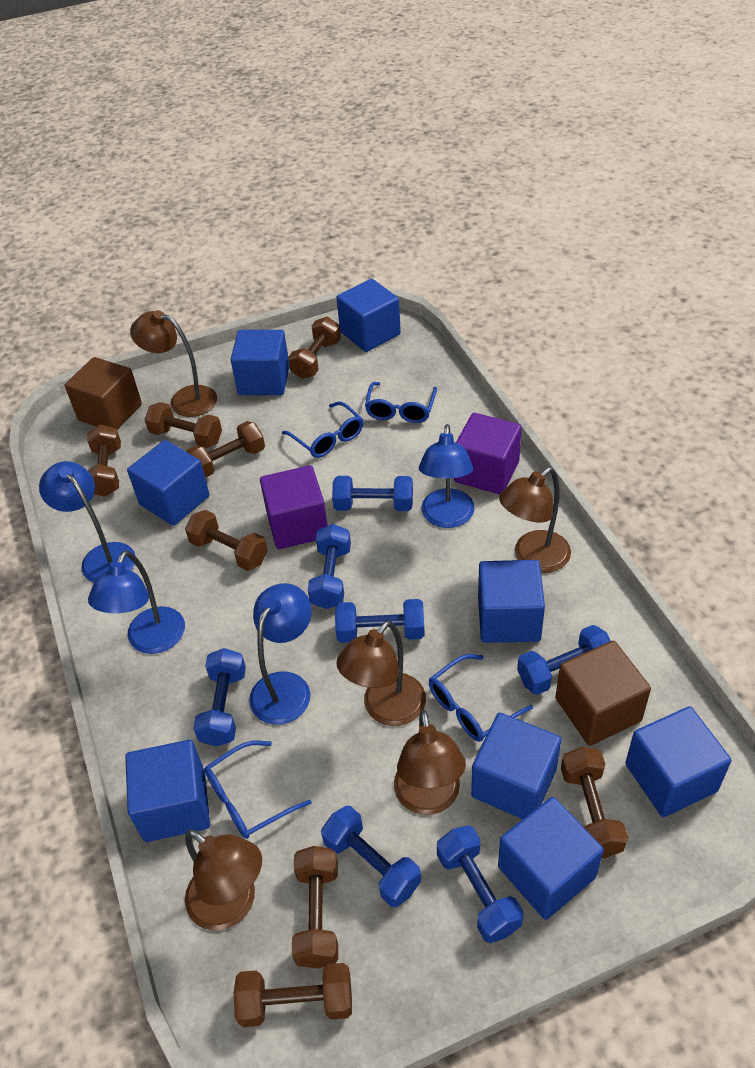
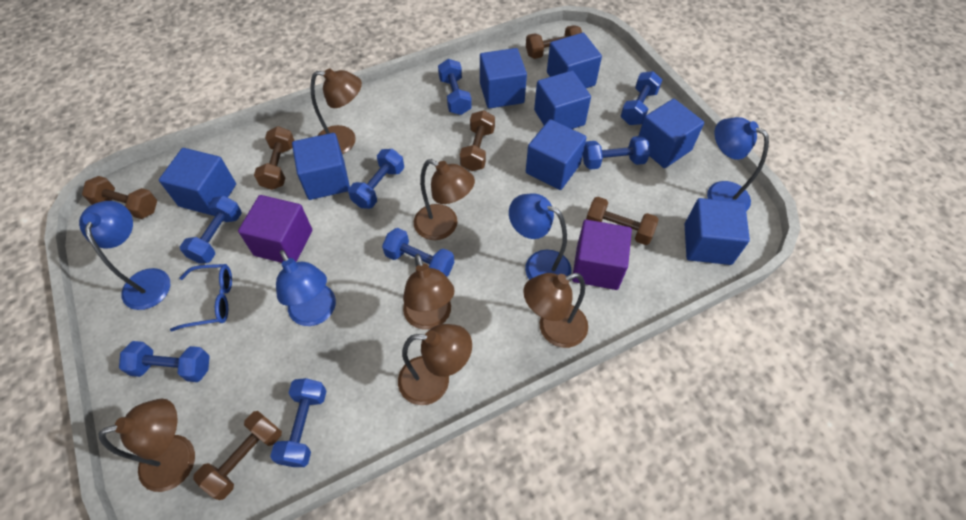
blue dumbbell: [193,648,246,747] [308,524,351,609] [321,806,421,907] [332,476,413,511] [335,599,425,643] [437,826,524,943] [517,625,610,695] = 7 -> [119,341,210,382] [180,196,242,264] [270,378,327,467] [348,149,404,209] [382,228,454,277] [438,59,472,115] [583,136,650,170] [621,71,662,125] = 8
blue glasses: [204,740,312,839] [282,401,363,458] [365,382,437,423] [429,654,533,742] = 4 -> [170,264,232,332] = 1
brown cube: [65,357,142,430] [555,641,651,746] = 2 -> none = 0
brown dumbbell: [87,424,121,497] [145,402,222,448] [185,510,268,571] [186,421,265,478] [234,963,352,1027] [288,317,341,379] [292,846,338,969] [561,747,628,858] = 8 -> [82,176,157,219] [193,411,282,500] [254,126,295,190] [460,110,495,171] [526,25,582,59] [586,197,659,245] = 6
brown lamp: [130,310,217,417] [185,829,262,931] [336,620,426,726] [394,710,466,815] [499,467,571,573] = 5 -> [99,398,195,492] [310,69,362,154] [398,324,472,405] [403,254,455,330] [414,159,475,240] [523,273,588,348] = 6

